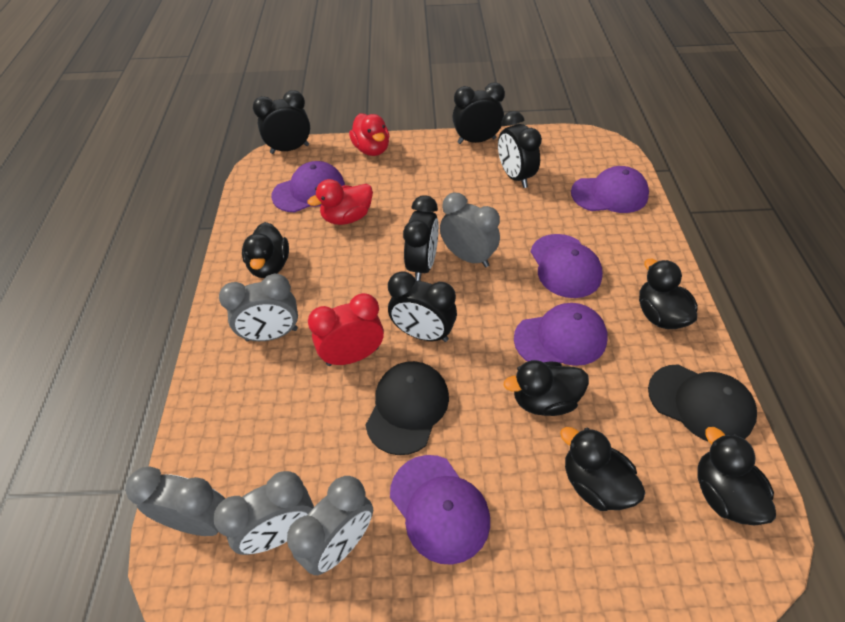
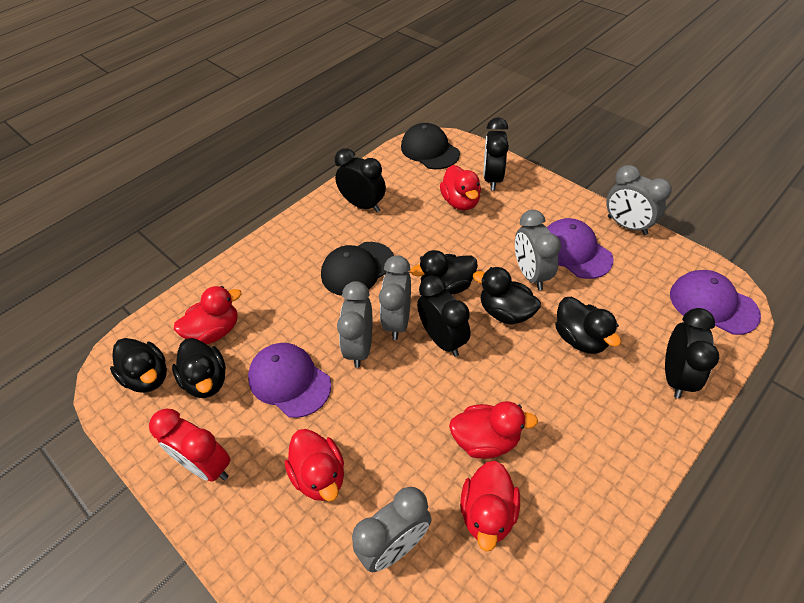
black clock: [253,90,310,154] [388,271,457,342] [403,195,439,281] [453,83,505,144] [498,111,542,188] = 5 -> [335,148,386,212] [417,276,470,357] [484,117,509,191] [665,308,719,398] = 4
purple cap: [271,161,345,212] [390,455,490,565] [514,303,608,366] [531,234,603,298] [571,166,649,213] = 5 -> [248,343,331,418] [547,218,613,279] [670,270,761,335] = 3
red duck: [307,179,373,225] [349,113,389,156] = 2 -> [174,286,241,344] [285,429,344,502] [440,165,481,211] [449,401,538,459] [460,460,520,552] = 5

